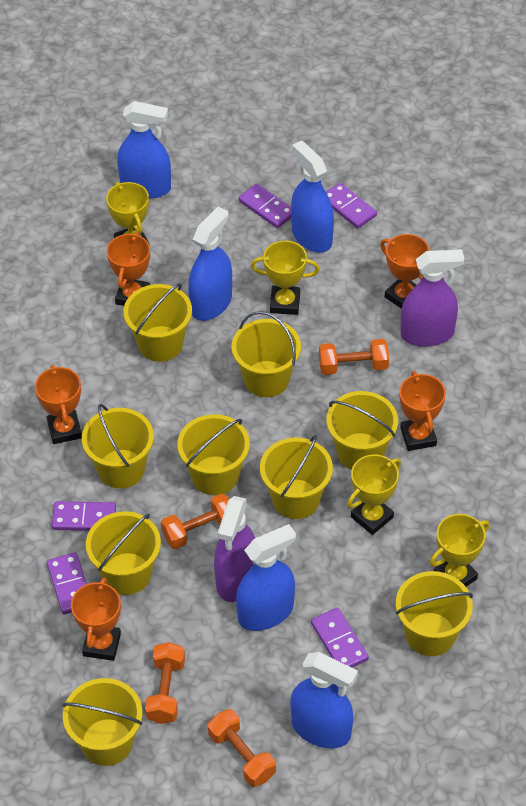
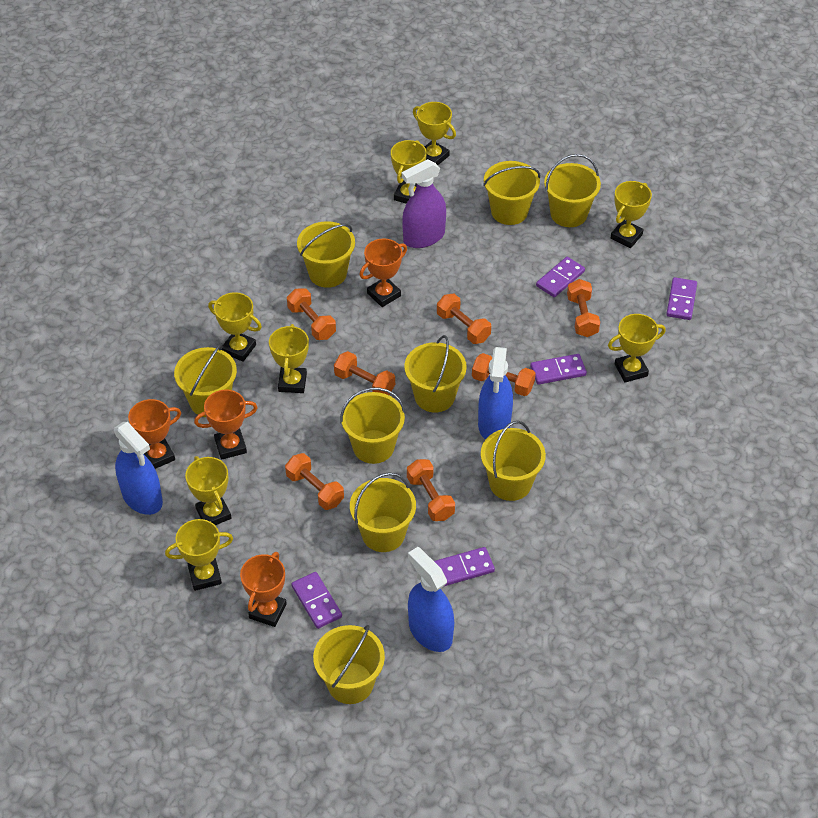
blue spray bottle: [117,101,171,198] [188,206,232,321] [236,524,296,631] [290,652,358,748] [291,140,334,253] = 5 -> [114,422,163,515] [408,547,454,652] [478,347,513,440] = 3
orange dumbbell: [145,642,185,724] [161,494,230,549] [208,709,276,787] [319,339,389,375] = 4 -> [285,453,344,510] [287,288,336,340] [334,351,395,395] [407,459,455,521] [437,294,491,344] [472,353,536,396] [567,279,600,337] = 7
orange trophy: [35,365,82,444] [71,577,121,661] [107,232,150,306] [380,234,430,309] [399,371,446,451] = 5 -> [128,399,181,469] [194,390,258,460] [240,552,287,627] [359,238,407,307] = 4
purple spray bottle: [214,496,255,602] [401,249,464,347] = 2 -> [402,159,446,248] = 1
yellow trophy: [106,182,150,246] [251,241,320,315] [347,454,401,535] [430,514,489,586] = 4 -> [165,519,233,591] [185,456,231,525] [208,292,262,362] [269,324,309,393] [391,140,427,204] [413,102,456,165] [608,314,666,382] [611,181,652,248] = 8

